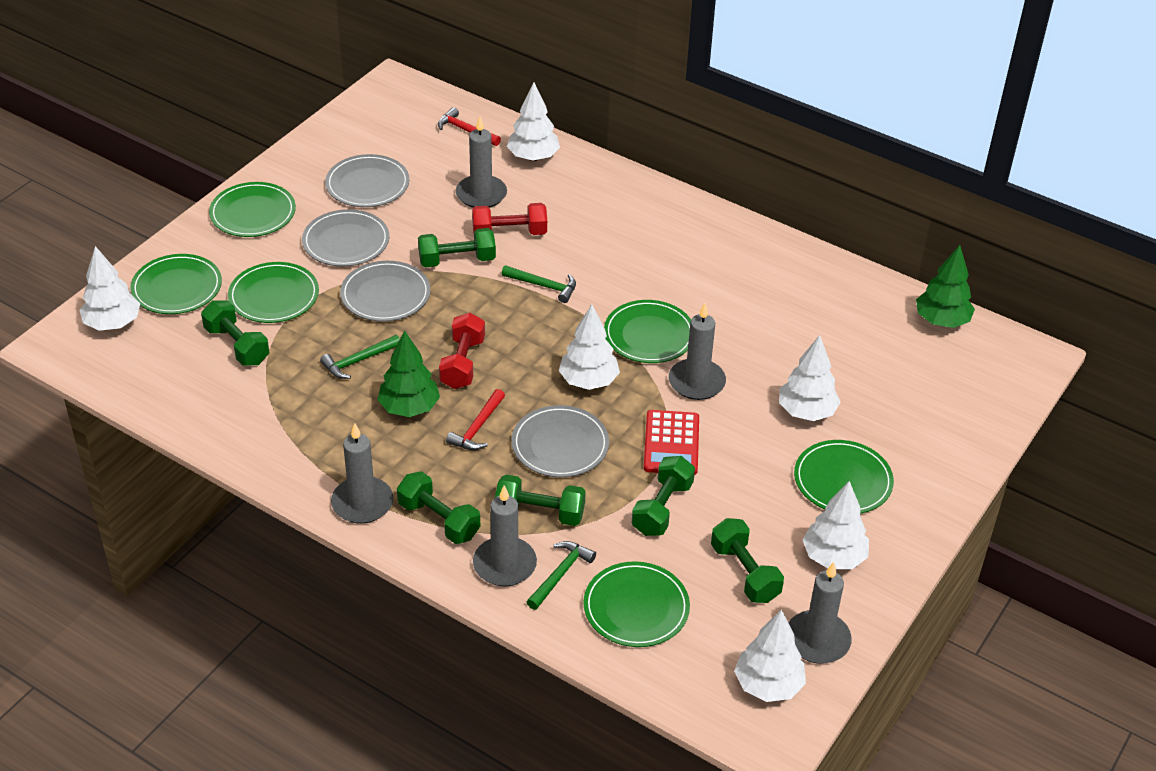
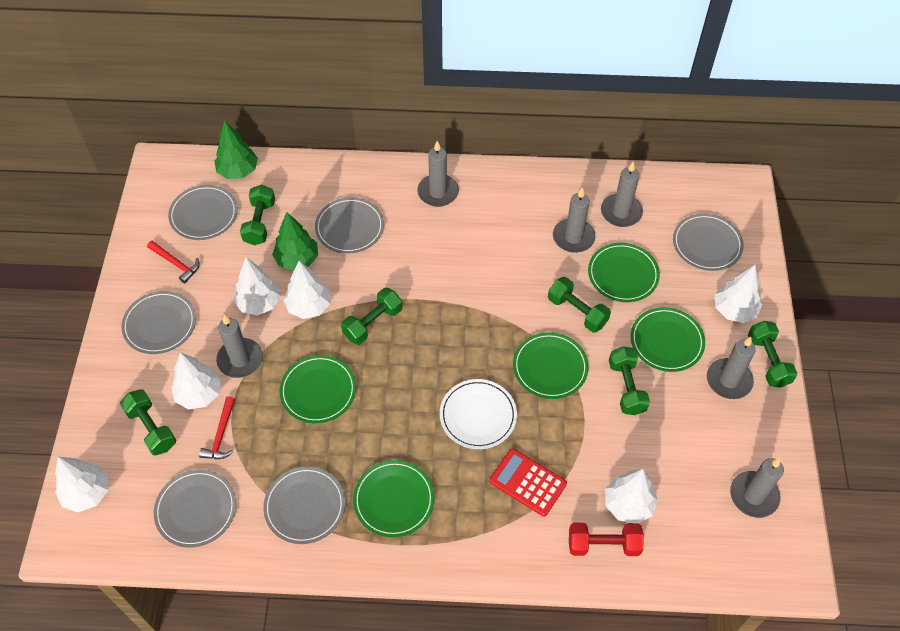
green hammer: [320,335,400,379] [501,265,576,303] [527,541,596,610] = 3 -> none = 0
green plate: [131,254,222,314] [209,182,296,237] [228,262,319,323] [583,561,690,647] [604,300,691,363] [794,440,894,514] = 6 -> [279,355,356,423] [353,460,435,537] [513,332,589,399] [588,243,660,302] [631,307,705,372] = 5
grey candle: [331,423,393,524] [456,117,507,208] [473,485,537,586] [669,303,726,400] [789,562,852,664] = 5 -> [216,315,263,378] [417,141,459,207] [553,187,595,253] [601,162,643,227] [707,337,756,399] [730,458,784,518] = 6
grey plate: [302,209,389,266] [325,154,409,207] [340,261,430,321] [512,405,609,477] = 4 -> [121,291,196,354] [154,470,236,548] [168,185,238,240] [263,466,345,544] [315,197,384,254] [673,214,744,271] = 6
red dumbbell: [439,313,485,389] [472,203,547,235] = 2 -> [569,523,644,556] = 1
white plate: none = 0 -> [440,379,517,449] = 1

